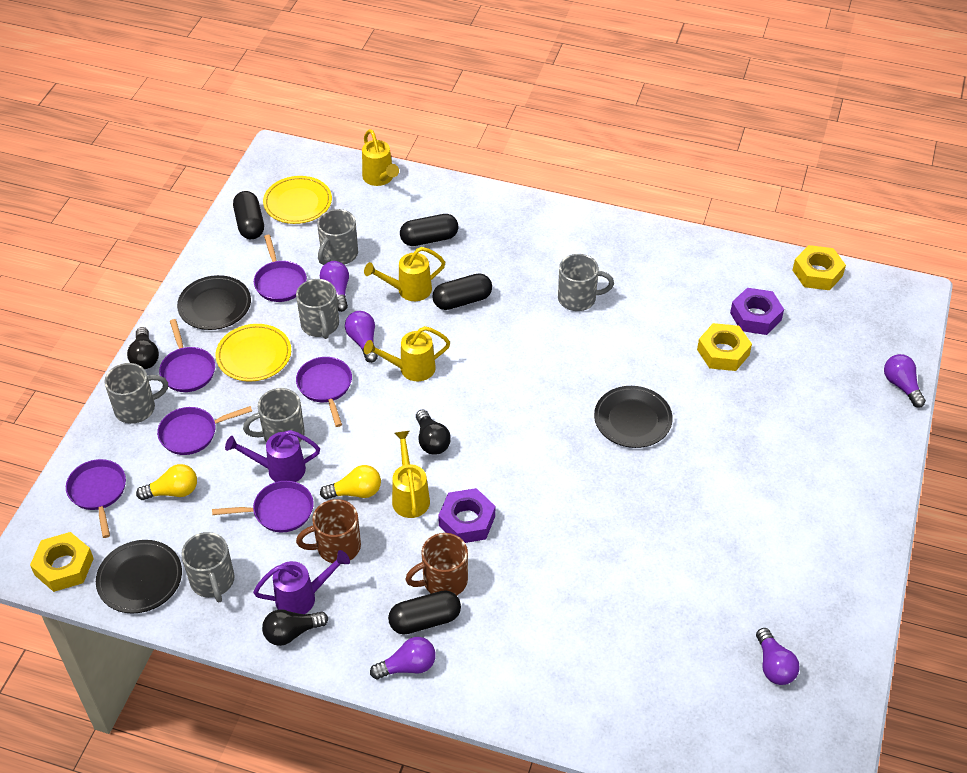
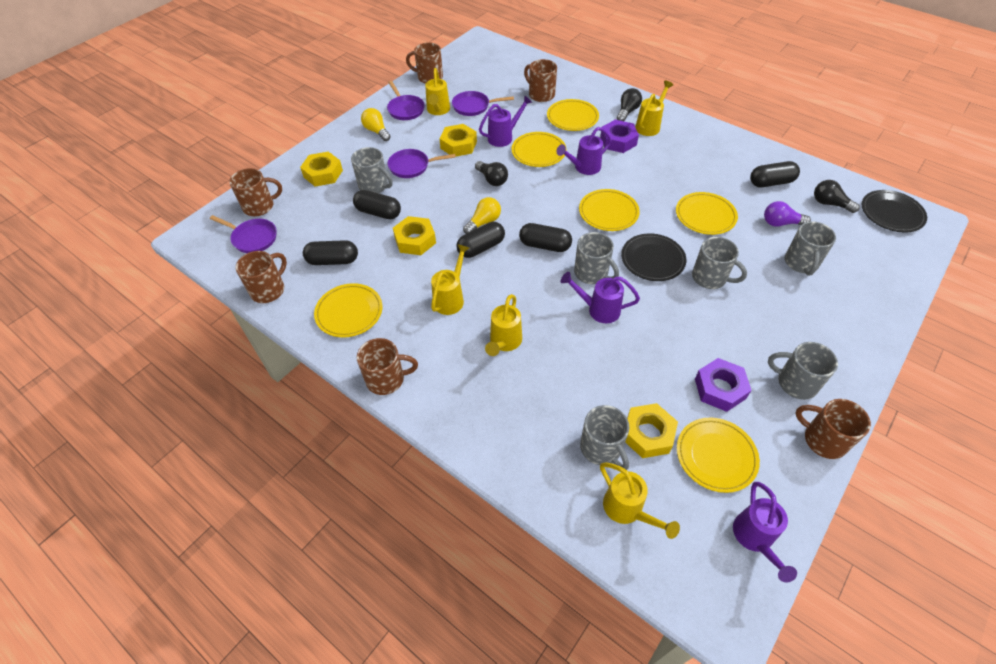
black capsule: [233,191,264,239] [388,590,461,635] [400,214,459,246] [432,273,492,310] = 4 -> [303,240,358,265] [353,190,401,219] [456,222,505,258] [519,223,572,252] [750,161,800,188] = 5
black plate: [96,540,182,613] [177,275,251,330] [594,386,673,448] = 3 -> [621,234,686,281] [861,190,927,233] = 2
brown mug: [296,499,361,563] [405,533,468,596] = 2 -> [229,168,282,216] [235,251,287,303] [357,338,418,395] [406,42,443,84] [524,59,557,102] [795,399,871,459] = 6
purple light bulb: [320,261,349,312] [345,311,378,363] [370,637,436,679] [756,628,800,685] [884,354,926,408] = 5 -> [764,201,811,227] = 1
purple pan: [66,459,126,538] [157,406,252,455] [159,319,215,392] [212,481,314,532] [254,235,307,302] [296,357,352,427] = 6 -> [210,215,277,253] [387,81,425,120] [387,149,456,178] [452,91,514,116] = 4
purple watering can: [225,430,320,482] [253,550,350,614] = 2 -> [479,95,532,147] [556,127,612,175] [561,272,640,323] [733,482,797,583] = 4
yellow nut: [30,532,94,592] [697,323,752,371] [793,245,846,290] = 3 -> [300,152,343,187] [393,216,436,255] [439,124,477,157] [625,403,678,458] = 4
yellow plate: [216,324,291,381] [263,176,332,224] = 2 -> [314,283,382,338] [512,132,566,167] [547,99,599,131] [579,189,640,231] [676,192,738,235] [677,418,760,493] = 6
yellow watering can: [362,129,399,186] [364,247,445,301] [364,326,450,381] [392,431,430,518] = 4 -> [425,68,450,115] [431,244,469,315] [485,294,522,356] [600,462,680,539] [635,81,673,136] = 5

